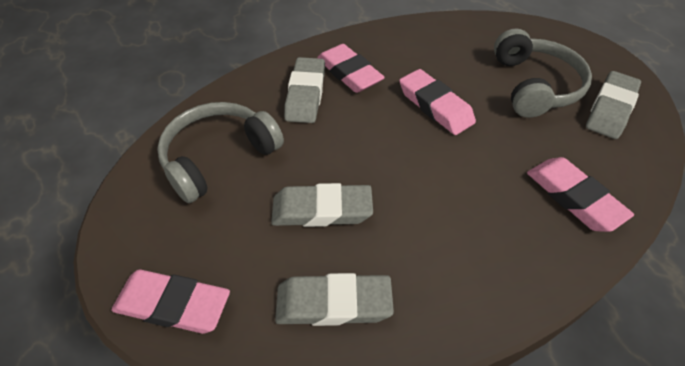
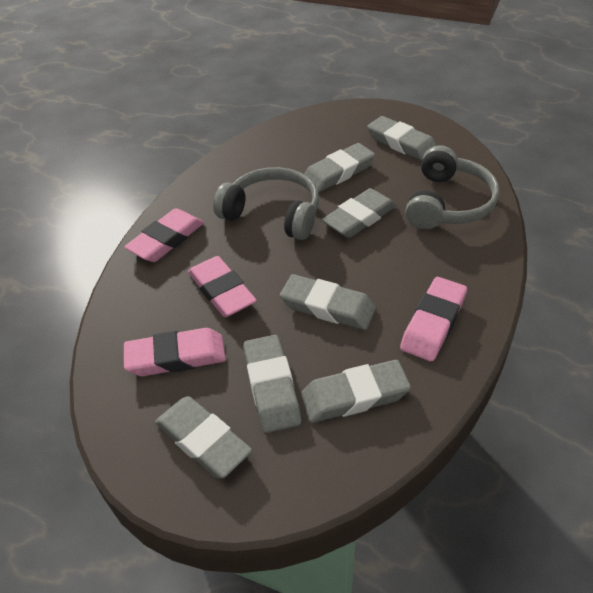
grey eraser: [271,183,373,227] [275,273,394,326] [284,57,325,123] [586,71,641,139] = 4 -> [155,396,252,478] [243,335,301,433] [280,274,376,330] [301,360,411,423] [304,143,375,193] [322,188,397,238] [367,116,437,161] = 7

